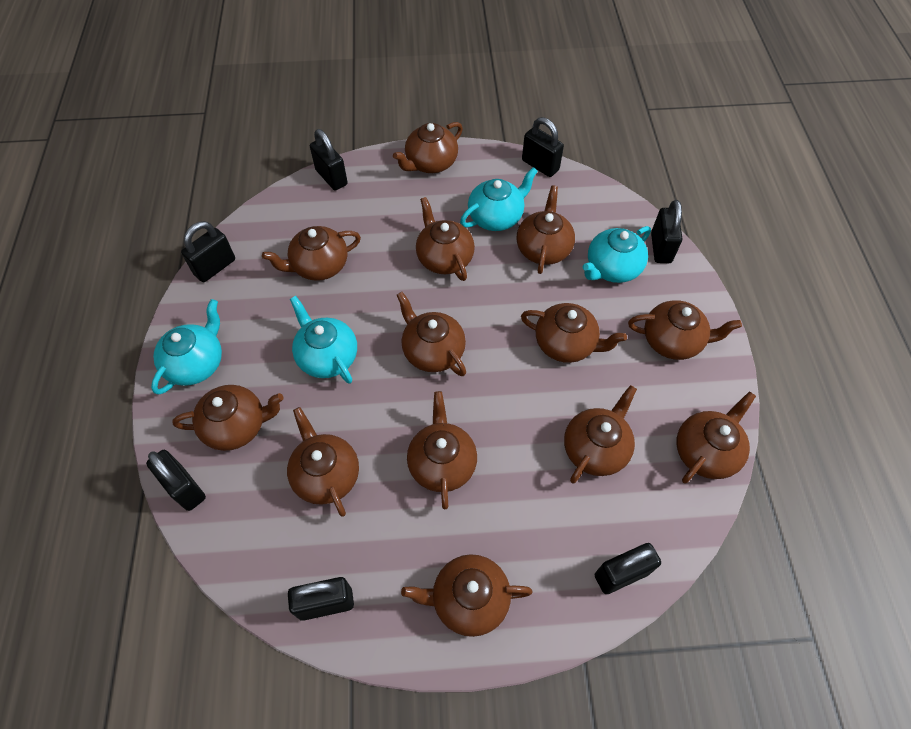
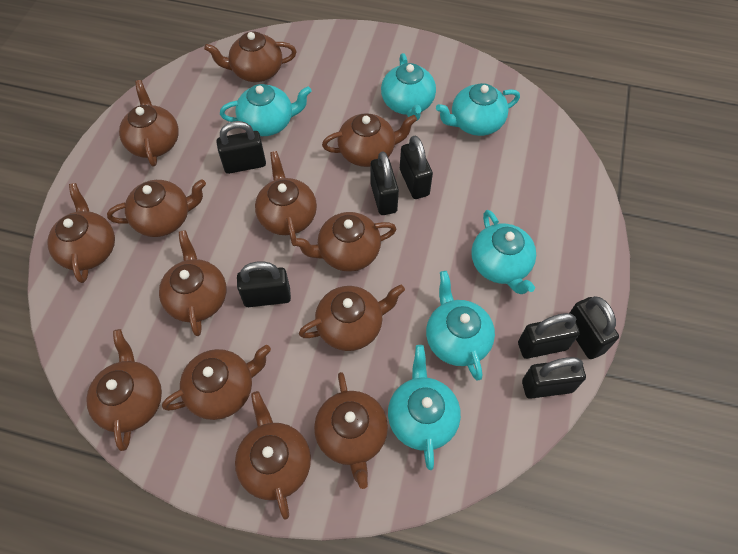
turquoise teapot: [151,299,222,395] [290,296,357,384] [460,167,538,231] [583,226,651,283] = 4 -> [220,84,312,136] [381,53,436,121] [388,345,461,470] [426,271,495,381] [436,83,520,136] [471,210,536,294] = 6

